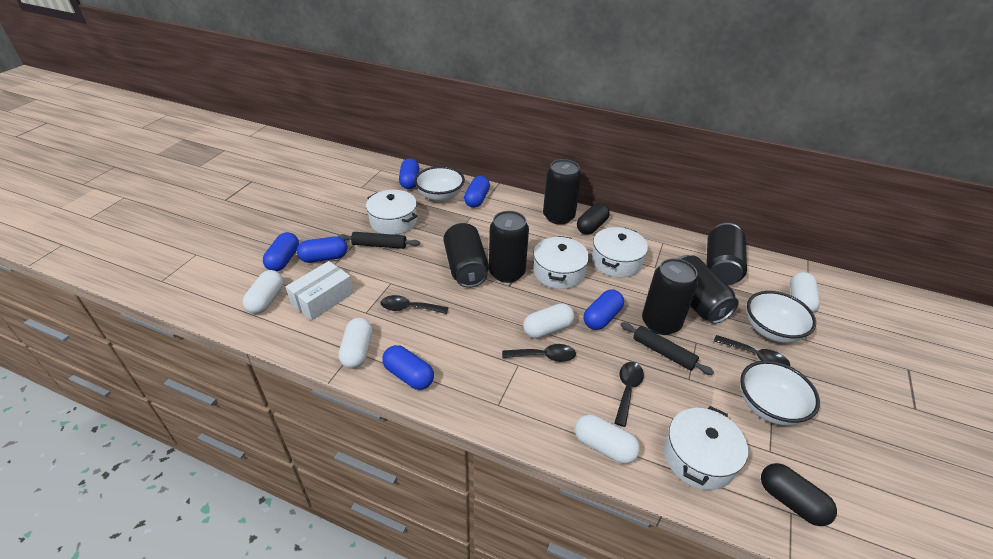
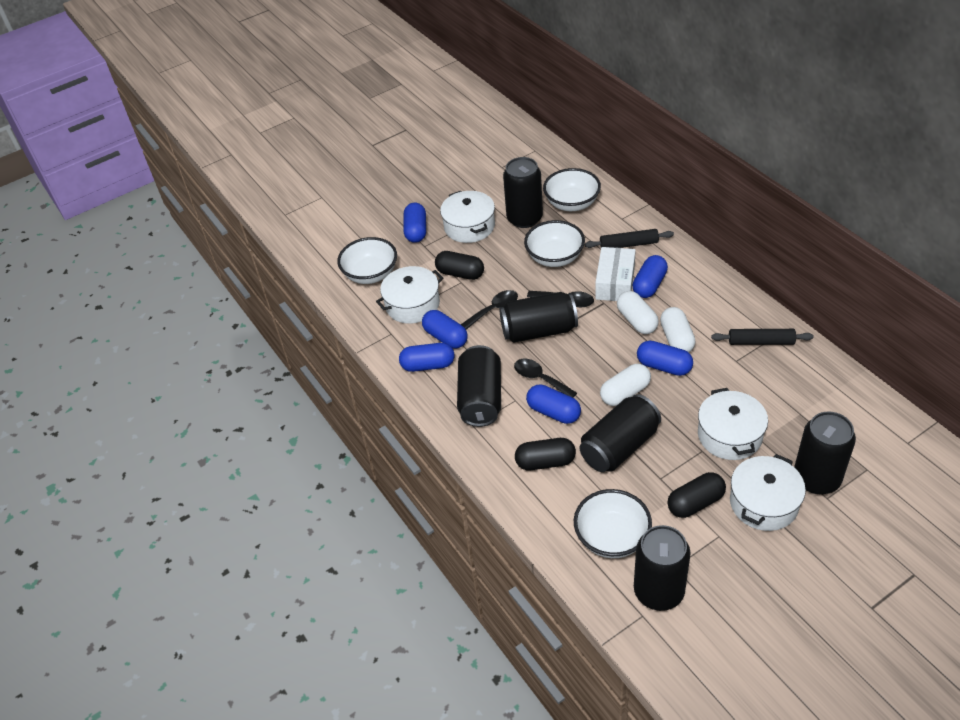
black capsule: [577,203,610,235] [761,463,837,526] = 2 -> [435,251,484,280] [515,438,576,470] [667,472,726,518] = 3
black spoon: [381,295,449,314] [502,344,576,362] [615,362,644,427] [714,335,790,366] = 4 -> [461,290,518,330] [514,359,577,398] [527,291,594,307] = 3
white bowl: [414,166,465,202] [740,361,820,425] [747,291,816,343] = 3 -> [337,237,397,284] [524,220,585,267] [543,168,601,211] [574,489,652,558] = 4
white capsule: [243,270,284,314] [339,318,372,369] [523,303,574,339] [575,414,640,464] [790,272,820,312] = 5 -> [600,364,651,406] [617,291,659,334] [660,307,696,352] = 3

